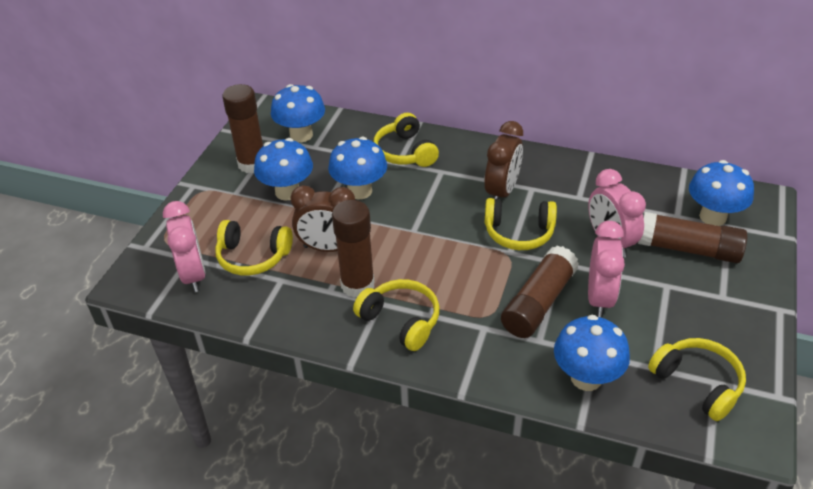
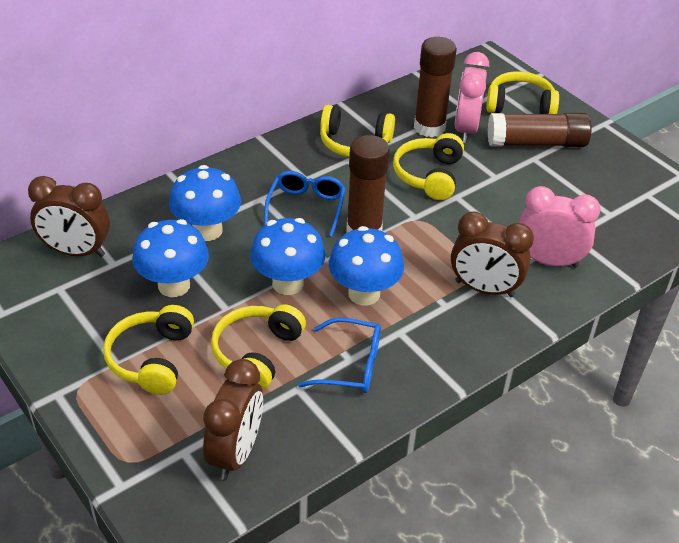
blue glasses: none = 0 -> [264,171,346,237] [298,317,381,393] = 2
blue mushroom: [254,138,313,201] [271,84,325,142] [328,137,387,200] [554,315,630,391] [689,160,754,226] = 5 -> [132,219,209,297] [169,165,241,241] [250,218,326,295] [329,226,404,305] = 4
brown clock: [291,185,355,252] [485,121,523,199] = 2 -> [28,176,110,257] [203,359,263,480] [451,212,534,297] = 3
brown glue stick: [222,84,263,173] [332,200,375,298] [501,246,579,338] [638,212,748,263] = 4 -> [346,135,390,233] [414,37,457,137] [488,113,592,147] = 3
pink clock: [163,201,206,292] [588,169,646,258] [588,221,625,317] = 3 -> [455,52,489,143] [519,186,601,268] = 2

